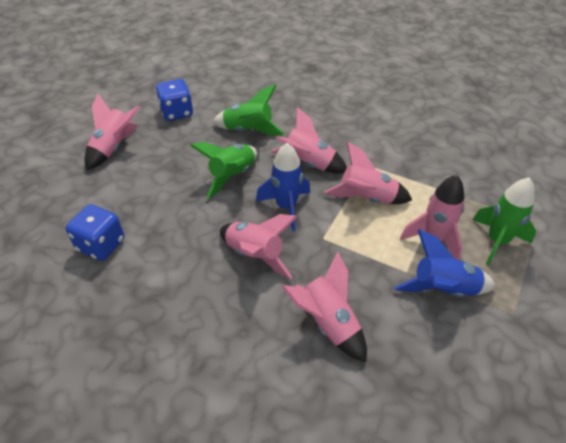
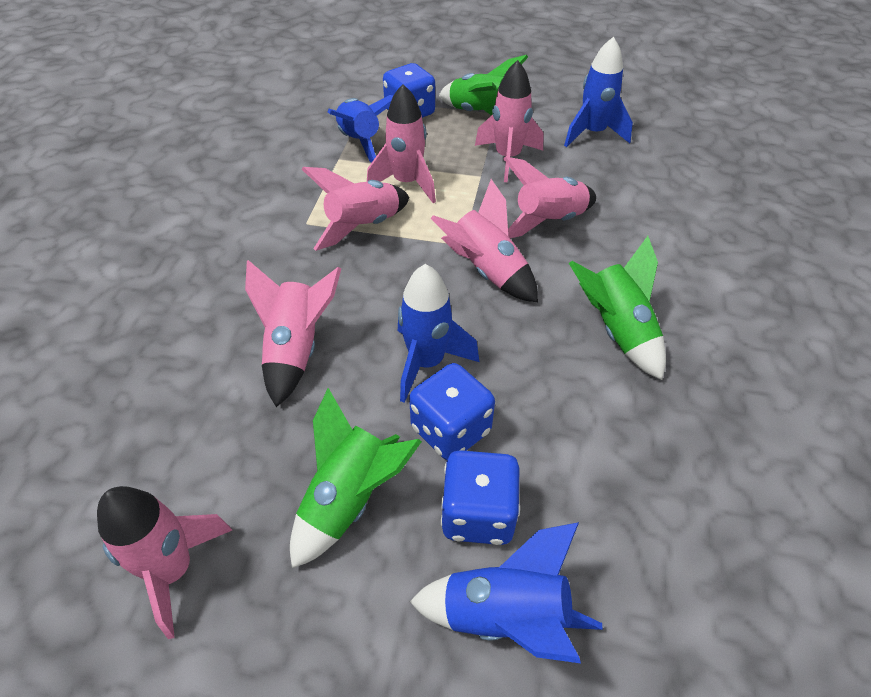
blue dice: [66,204,124,261] [156,79,193,121] = 2 -> [383,63,435,118] [409,363,495,460] [441,450,520,545] = 3
blue rocket: [256,143,310,231] [394,229,496,297] = 2 -> [328,95,394,163] [398,264,479,403] [410,522,602,663] [564,37,633,147] = 4
pink rocket: [84,93,140,170] [220,214,297,279] [272,107,347,174] [282,251,367,362] [324,142,412,204] [400,175,465,260] = 6 -> [97,486,232,639] [245,260,341,407] [302,167,409,251] [367,84,436,203] [430,179,538,302] [475,60,543,182] [503,156,596,238] = 7

